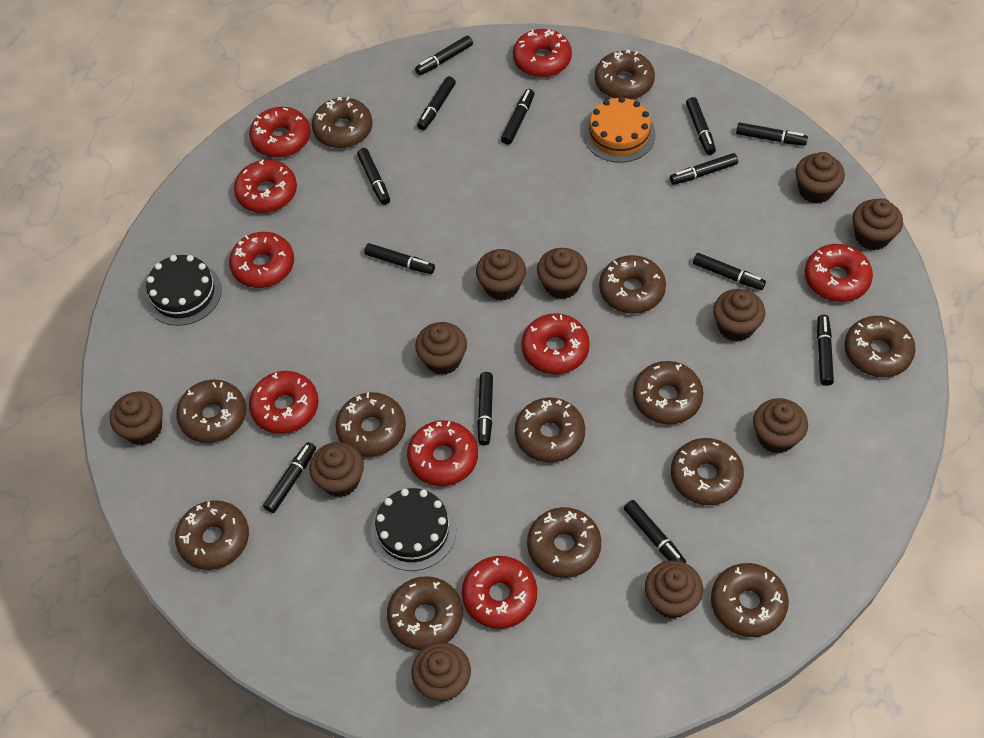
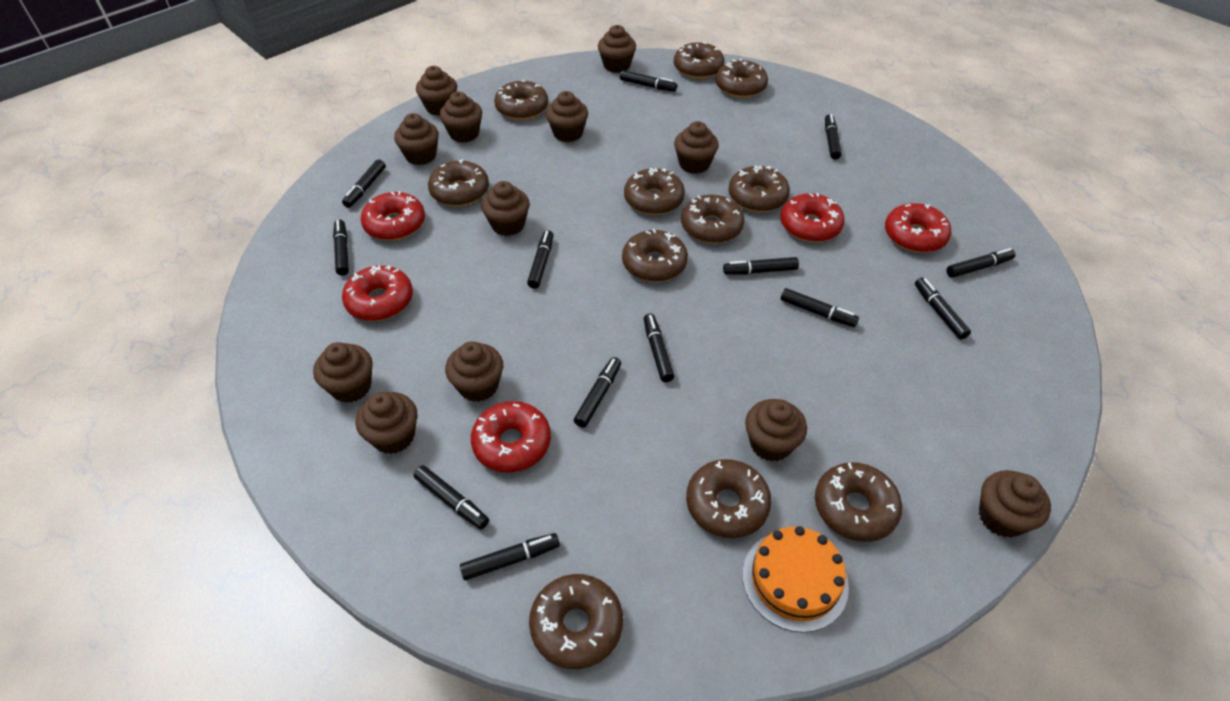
black cake: [145,255,222,326] [371,488,456,571] = 2 -> none = 0
brown cupcake: [110,392,163,445] [310,442,364,497] [411,642,471,702] [415,322,467,375] [476,249,526,301] [537,248,587,299] [645,560,703,618] [713,289,765,342] [753,398,808,454] [796,152,845,204] [852,198,903,250] = 11 -> [313,342,373,403] [356,392,417,454] [394,113,439,165] [416,66,457,116] [439,92,482,143] [445,341,503,402] [481,181,530,236] [546,91,588,142] [598,25,636,73] [674,121,719,174] [745,399,807,461] [979,470,1051,538] = 12
brown donut: [175,500,249,570] [176,379,246,443] [312,97,373,148] [336,392,406,457] [387,576,463,650] [515,397,585,463] [527,507,601,578] [595,50,655,100] [599,255,666,314] [633,361,703,425] [671,438,744,505] [711,563,789,637] [844,316,916,377] = 13 -> [428,159,489,206] [494,80,548,120] [529,574,623,669] [622,229,688,282] [624,168,685,215] [674,42,724,79] [681,195,744,243] [686,459,771,538] [715,58,768,98] [728,165,790,212] [815,462,902,542] = 11
red donut: [229,232,294,288] [234,160,297,213] [249,107,311,158] [249,371,319,434] [407,420,478,486] [462,556,537,629] [513,29,572,77] [521,313,590,374] [805,244,873,302] = 9 -> [342,265,413,321] [361,191,425,241] [471,401,551,473] [780,193,845,242] [885,203,951,253] = 5

